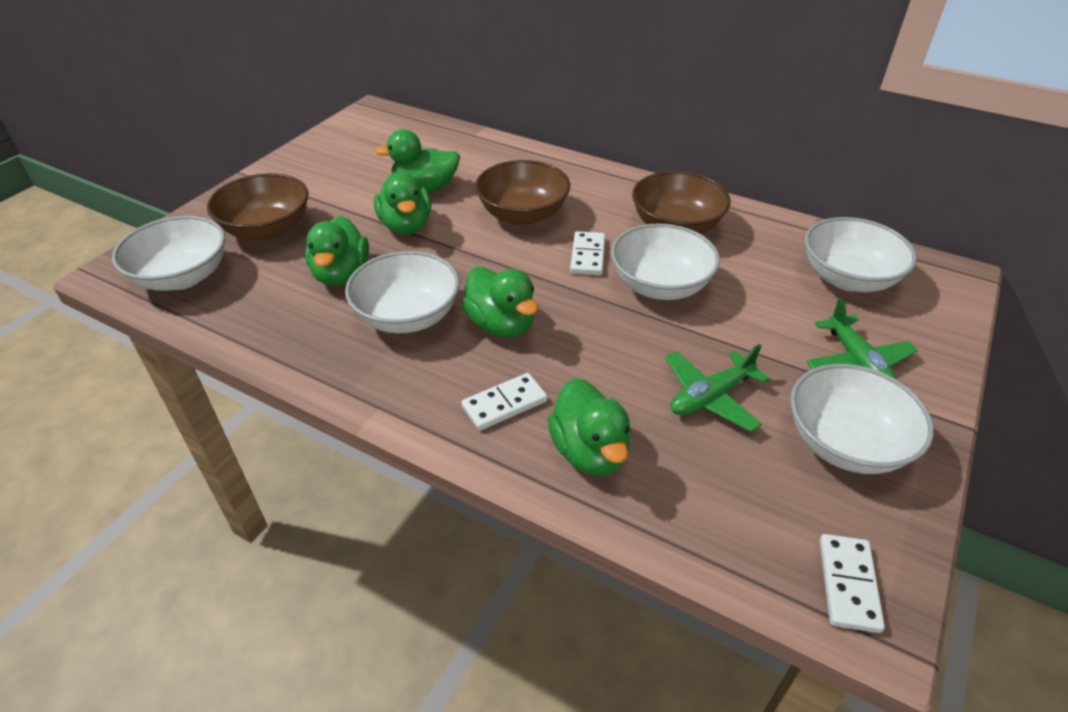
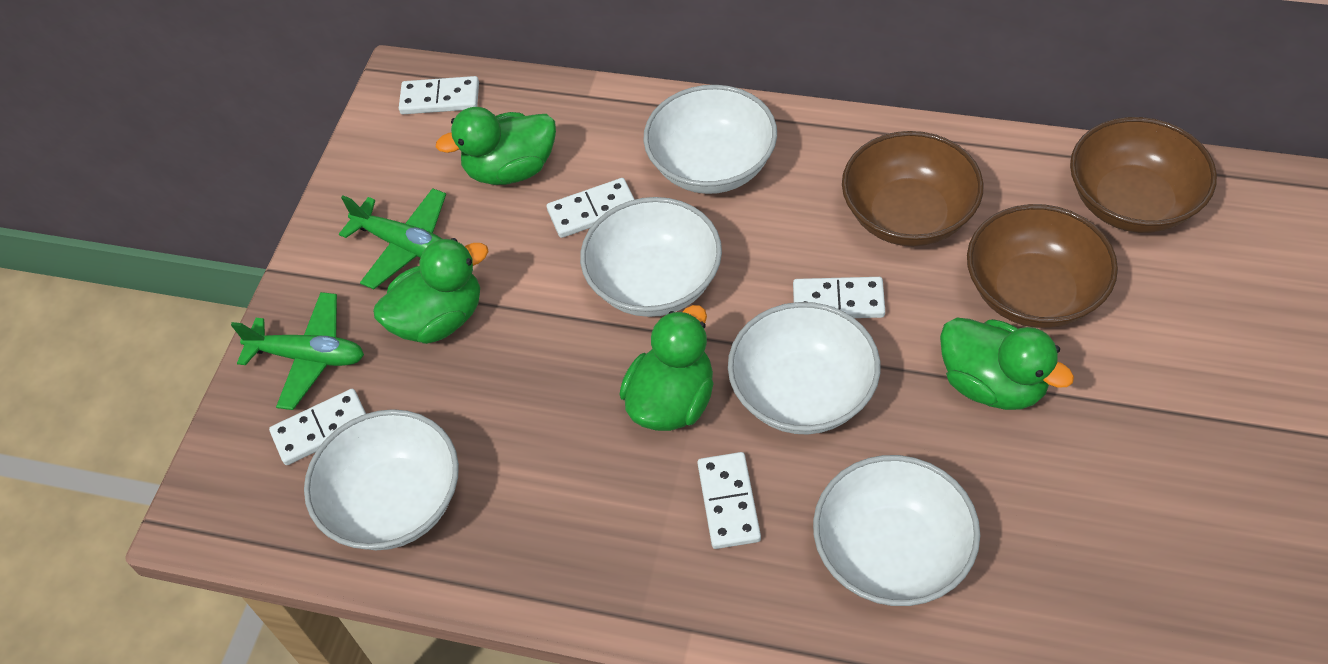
green duck: [305,216,369,286] [374,173,431,234] [375,129,460,192] [462,267,538,338] [548,378,631,475] = 5 -> [373,238,489,344] [436,107,556,185] [620,305,714,431] [940,318,1074,410] = 4
white domino: [461,373,547,431] [570,231,605,275] [820,534,885,633] = 3 -> [269,389,366,465] [399,76,479,114] [547,178,635,238] [697,452,761,549] [793,277,885,318] = 5

